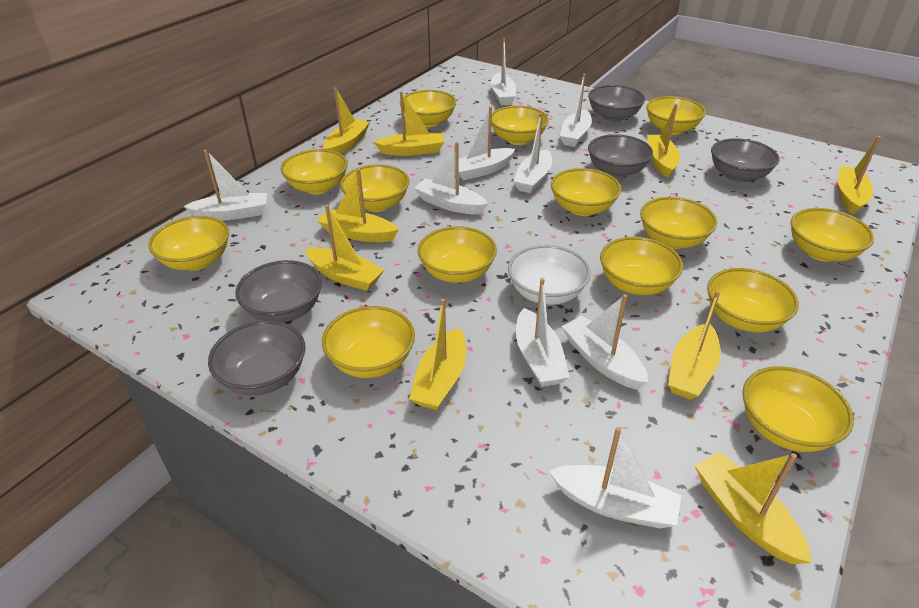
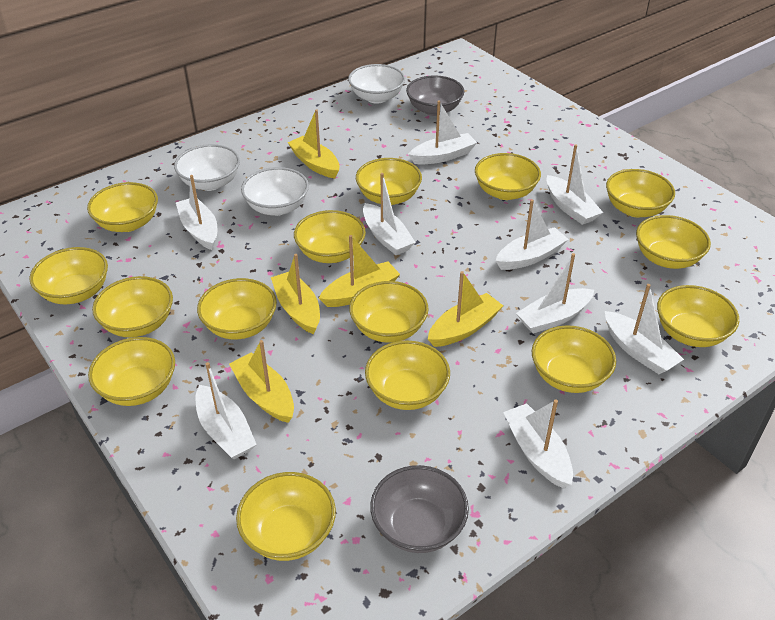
grey bowl: [208,320,306,396] [235,260,322,322] [588,85,645,122] [588,134,653,178] [711,138,779,182] = 5 -> [370,465,469,553] [406,75,465,116] = 2
white bowl: [508,245,591,305] = 1 -> [174,144,240,191] [241,167,309,216] [348,64,405,104] = 3
yellow boat: [305,204,384,291] [317,169,399,242] [323,87,370,154] [374,91,444,156] [409,299,466,410] [647,104,680,178] [668,291,721,400] [695,452,812,564] [838,136,881,215] = 9 -> [229,340,294,423] [271,254,320,334] [287,109,340,178] [319,235,400,307] [428,271,503,347] = 5
yellow bowl: [148,216,229,270] [280,149,348,194] [322,306,415,378] [340,164,409,212] [400,90,456,127] [418,226,497,283] [491,106,549,145] [551,168,621,216] [600,237,683,295] [640,197,717,249] [646,96,706,135] [707,268,799,333] [743,366,854,452] [791,208,874,262] = 14 -> [29,247,108,304] [87,182,158,232] [88,337,175,406] [92,276,173,337] [197,278,277,340] [236,472,336,561] [294,210,366,263] [349,281,429,343] [356,158,422,205] [365,341,450,410] [475,153,541,200] [532,325,616,393] [606,169,675,217] [636,215,711,269] [657,285,739,347] = 15

